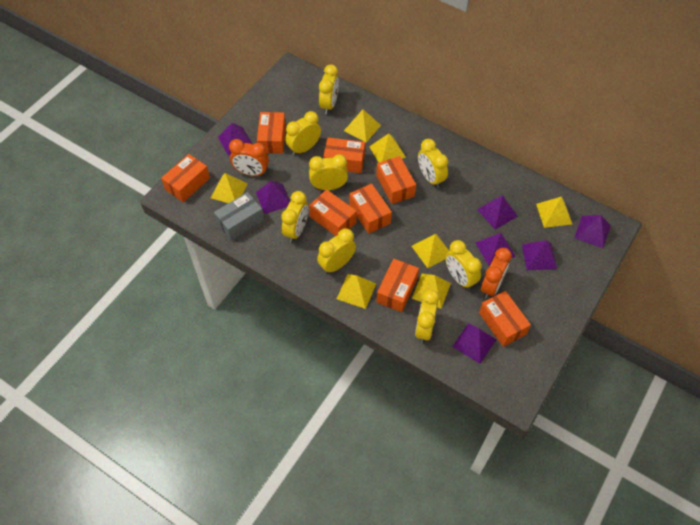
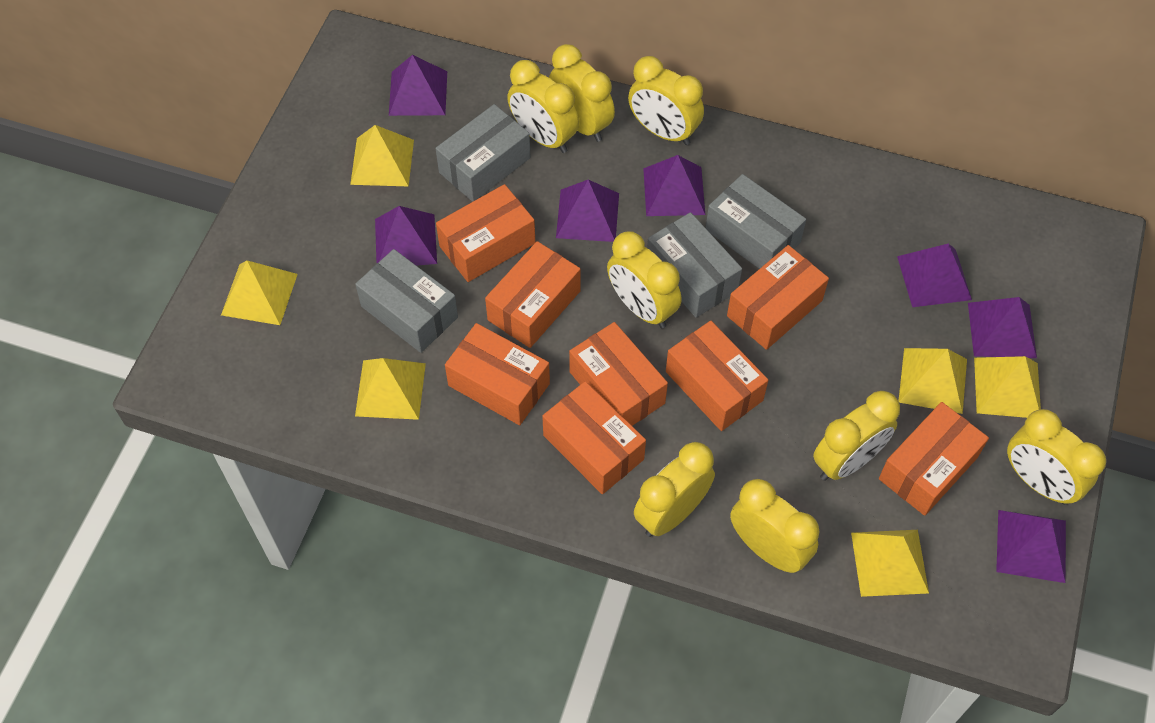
grey box: [214,192,264,241] = 1 -> [355,249,458,353] [436,104,531,202] [647,212,742,318] [706,174,806,269] = 4
orange clock: [229,139,269,176] [481,248,512,299] = 2 -> none = 0
yellow pyramid: [211,173,248,203] [337,274,376,309] [344,110,381,142] [369,133,406,162] [412,234,449,268] [412,274,451,309] [536,197,572,228] = 7 -> [221,260,298,325] [350,125,414,187] [355,358,426,420] [851,530,929,597] [899,348,967,414] [974,356,1041,418] = 6

